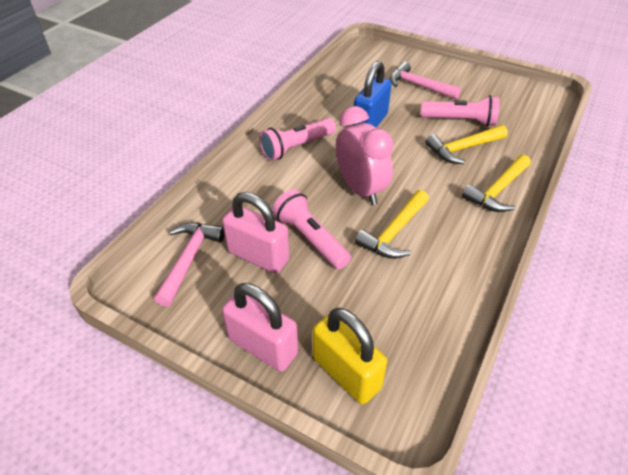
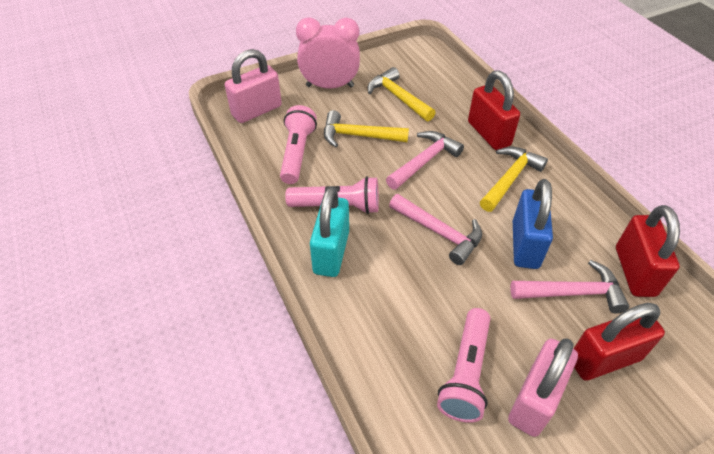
pink hammer: [154,223,225,307] [390,62,461,100] = 2 -> [386,131,464,190] [389,194,482,265] [510,260,629,314] = 3
red padlock: none = 0 -> [468,70,520,150] [573,303,665,381] [616,205,680,297] = 3
turquoise padlock: none = 0 -> [310,186,349,277] = 1
yellow padlock: [313,308,387,404] = 1 -> none = 0

